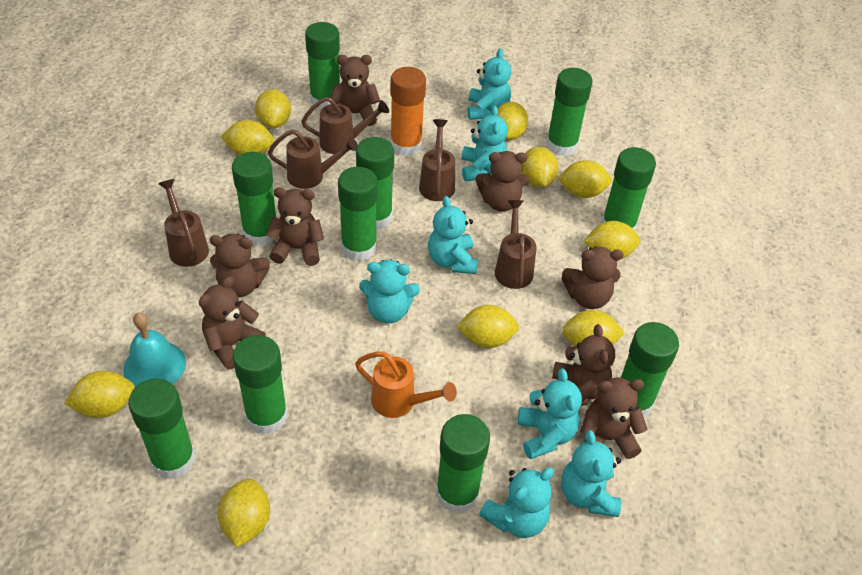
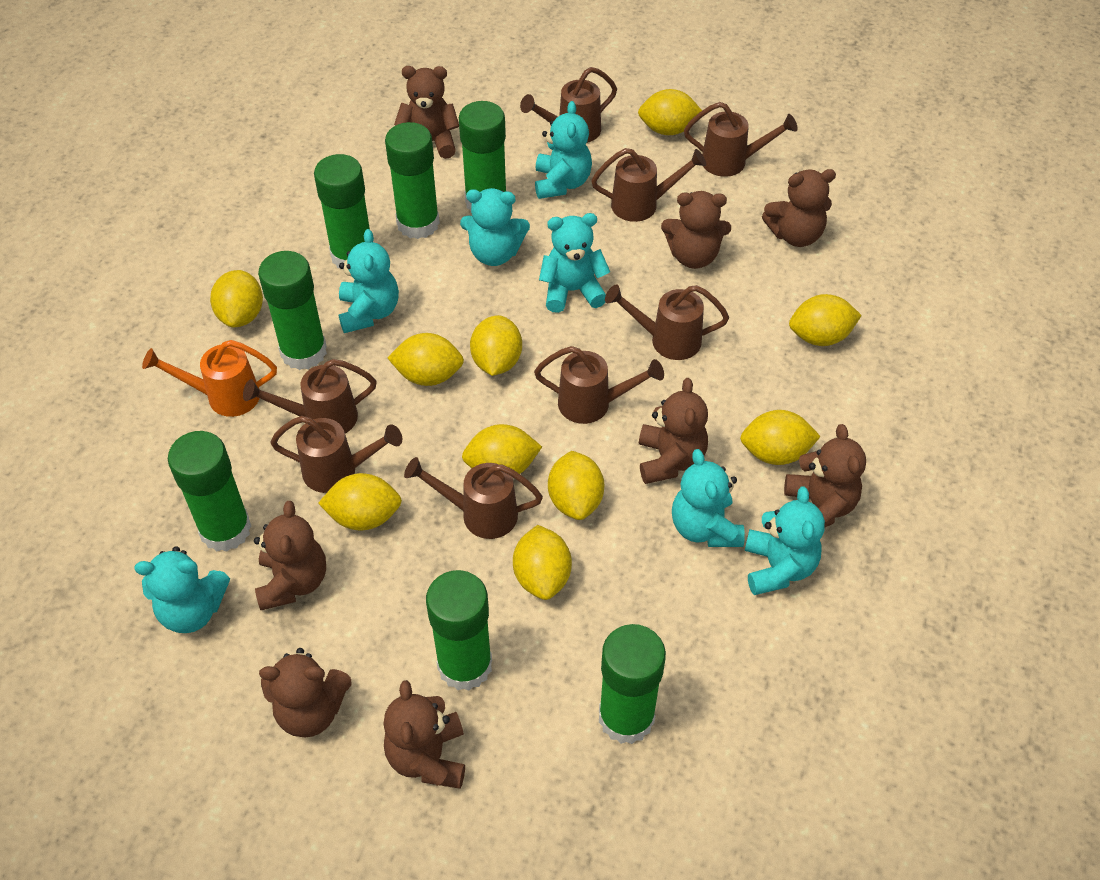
brown watering can: [158,179,209,267] [268,130,358,189] [301,97,389,154] [419,119,455,201] [495,200,537,289] = 5 -> [243,359,377,433] [270,416,402,493] [404,457,543,539] [520,67,617,143] [534,346,664,424] [591,148,706,222] [605,284,729,360] [684,102,798,177] = 8
green glue stick: [128,378,195,479] [232,152,276,246] [233,335,288,435] [305,22,340,109] [338,167,378,261] [356,137,394,230] [436,414,490,513] [546,68,593,156] [601,147,656,231] [621,322,679,417] = 10 -> [168,431,251,552] [258,251,327,370] [314,154,370,268] [385,122,440,239] [426,570,492,691] [459,101,506,211] [599,624,666,744] = 7
orange glue stick: [390,67,426,156] = 1 -> none = 0
turquoise bell: [123,312,186,388] = 1 -> none = 0

